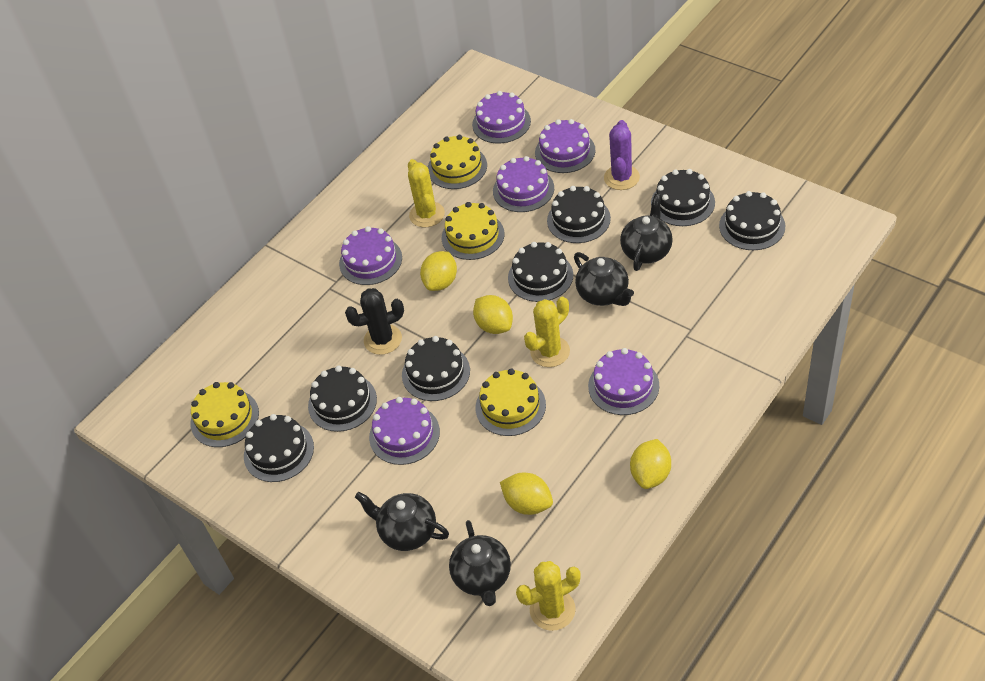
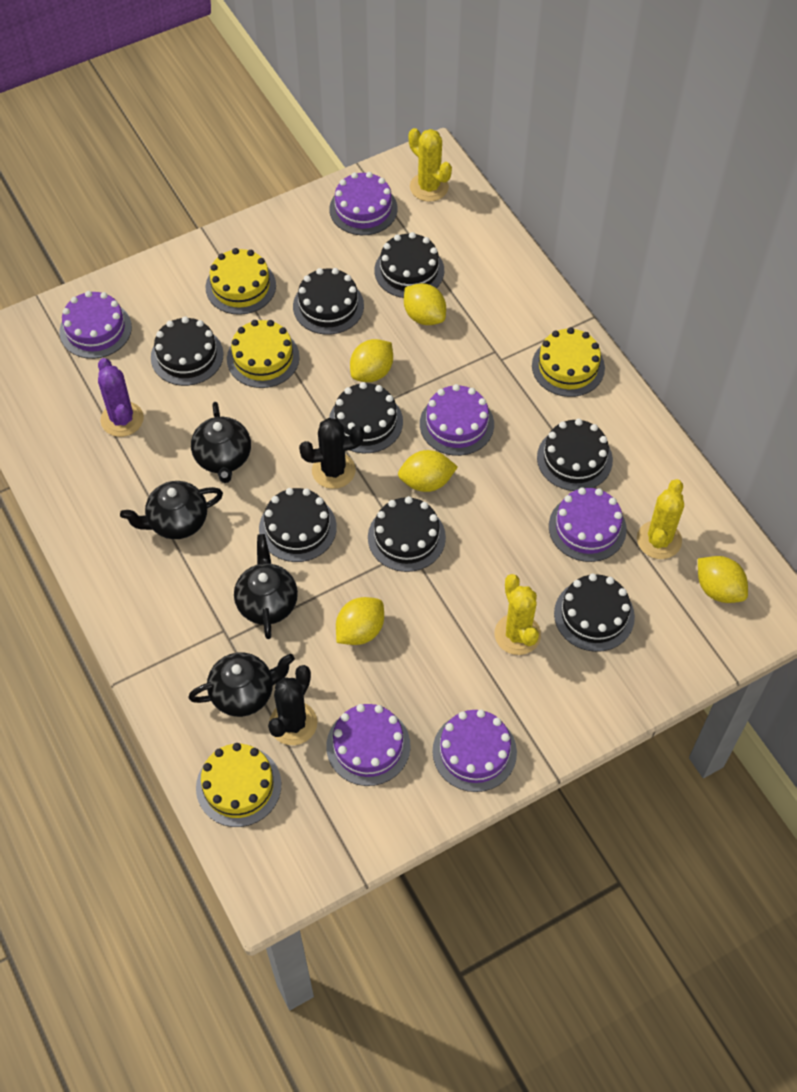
black cactus: [345,288,404,355] = 1 -> [268,665,317,745] [299,418,364,489] = 2
black cake: [244,414,314,482] [308,366,377,432] [402,336,470,401] [508,242,573,302] [547,186,611,243] [651,169,715,226] [719,191,785,250] = 7 -> [151,316,224,386] [259,488,337,562] [293,268,364,335] [329,382,403,453] [368,496,446,572] [374,232,444,298] [537,419,613,491] [554,574,635,652] = 8
yellow lemon: [420,251,457,291] [473,295,513,334] [500,473,553,515] [630,439,671,489] = 4 -> [336,597,384,645] [350,339,393,382] [398,450,458,492] [404,283,446,325] [698,556,748,603] = 5

